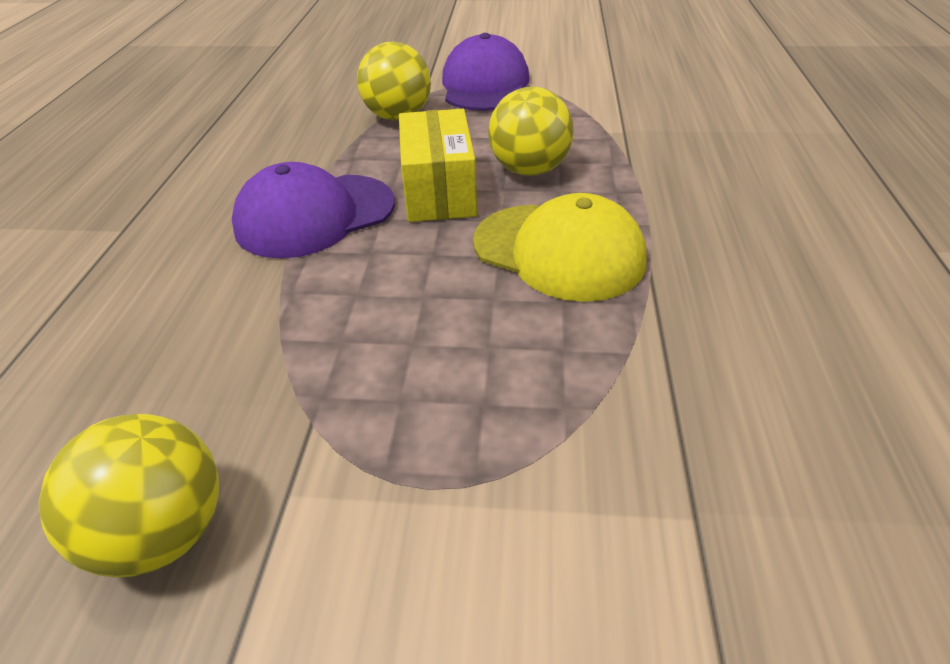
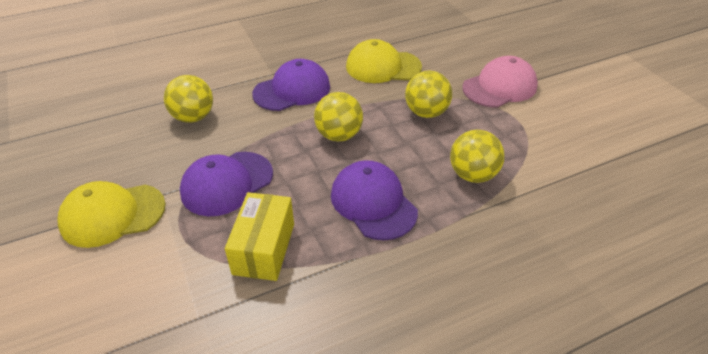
pink cap: none = 0 -> [462,56,538,108] = 1
purple cap: [232,162,395,259] [442,33,530,111] = 2 -> [180,152,273,216] [252,59,330,111] [331,160,418,241] = 3
yellow ball: [39,414,219,578] [357,42,431,121] [488,87,574,176] = 3 -> [164,75,213,123] [314,92,363,141] [405,71,452,118] [450,130,505,183] = 4
yellow cap: [473,193,646,302] = 1 -> [57,181,166,248] [346,39,422,83] = 2

